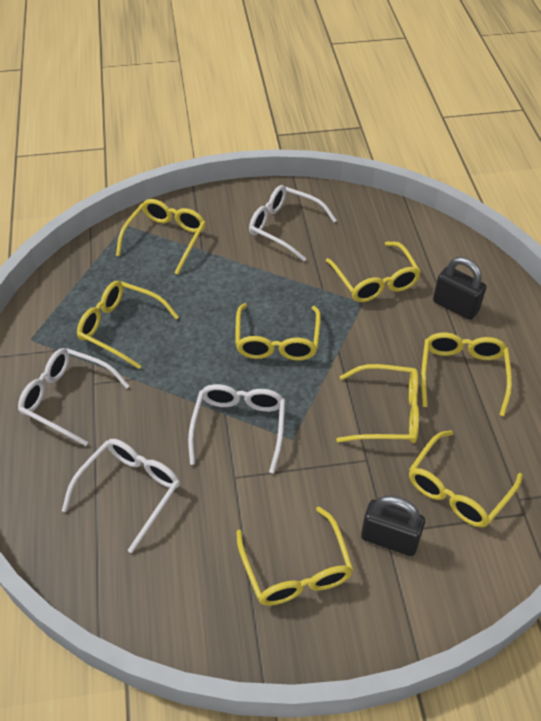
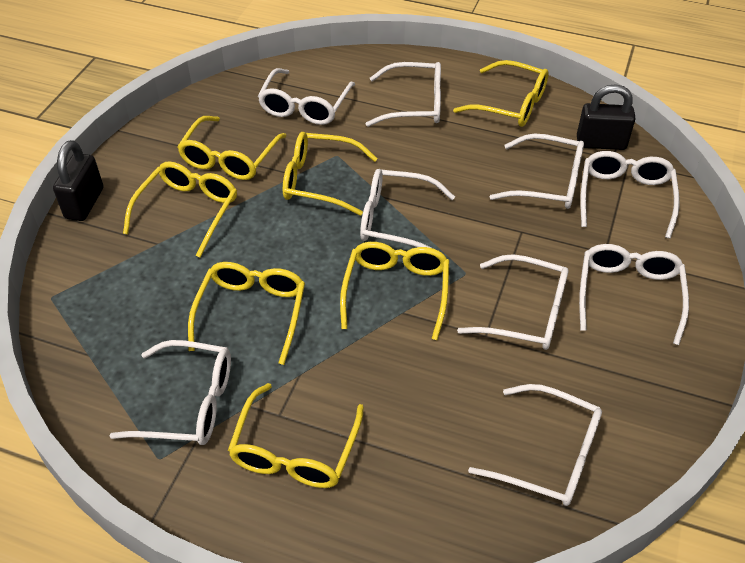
white glasses: [18,348,129,446] [62,439,180,553] [188,384,285,473] [249,185,337,261] = 4 -> [110,340,231,445] [258,68,355,125] [360,169,455,248] [366,62,441,127] [457,254,569,350] [468,384,602,506] [490,133,584,209] [579,244,689,345] [580,151,680,239] = 9
yellow glasses: [77,281,179,369] [116,199,206,274] [235,303,321,361] [236,506,354,606] [326,242,421,302] [336,364,419,443] [409,430,523,527] [421,333,512,416] = 8 -> [123,161,237,257] [177,116,286,180] [188,262,305,365] [228,383,364,488] [283,132,378,216] [340,242,449,340] [453,60,549,127] = 7

